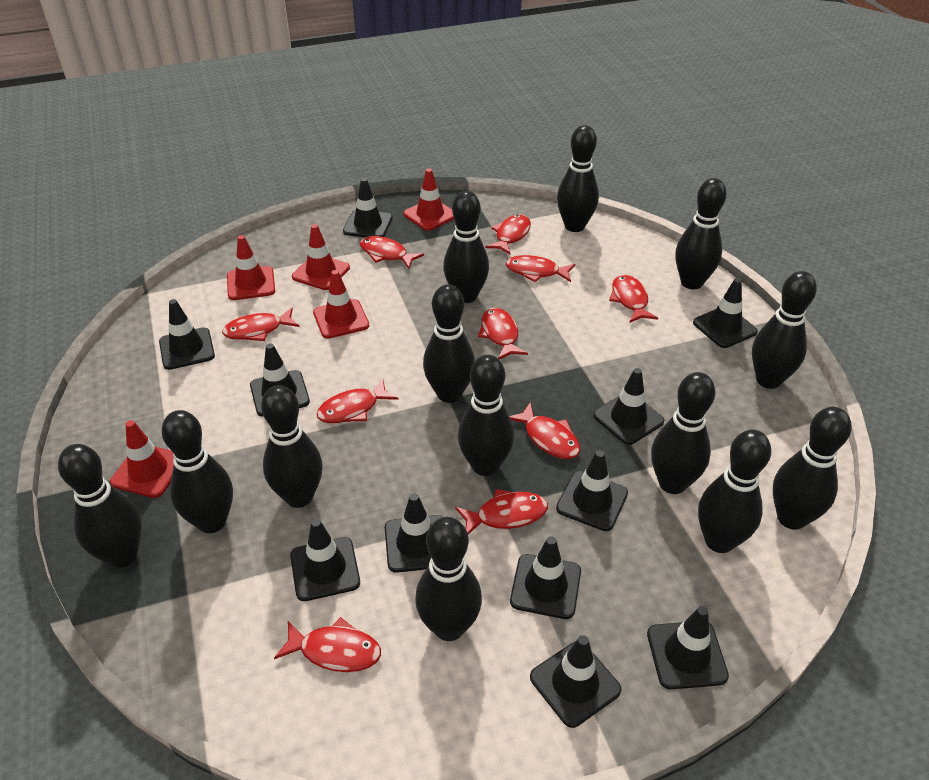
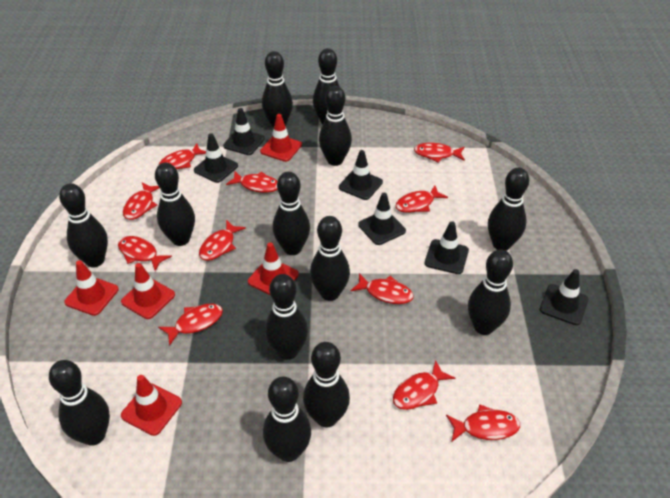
black traffic cone: [159,299,215,370] [250,343,310,417] [290,519,360,601] [343,178,393,237] [385,493,442,573] [510,536,581,619] [530,635,621,728] [556,450,628,531] [593,368,664,445] [647,606,729,690] [693,278,758,348] = 11 -> [194,133,238,183] [223,108,265,155] [339,150,383,200] [358,193,406,245] [425,221,469,274] [540,269,589,325] = 6
red fish: [222,308,299,341] [274,617,381,672] [317,379,399,423] [360,236,424,269] [455,489,548,535] [478,308,528,360] [485,214,531,255] [506,255,575,282] [510,402,580,459] [609,275,658,323] = 10 -> [118,236,172,271] [123,182,160,220] [158,304,223,346] [159,143,206,169] [199,220,246,261] [226,171,278,193] [351,273,413,304] [393,360,455,410] [395,185,448,213] [414,143,465,163] [446,404,520,441] = 11

